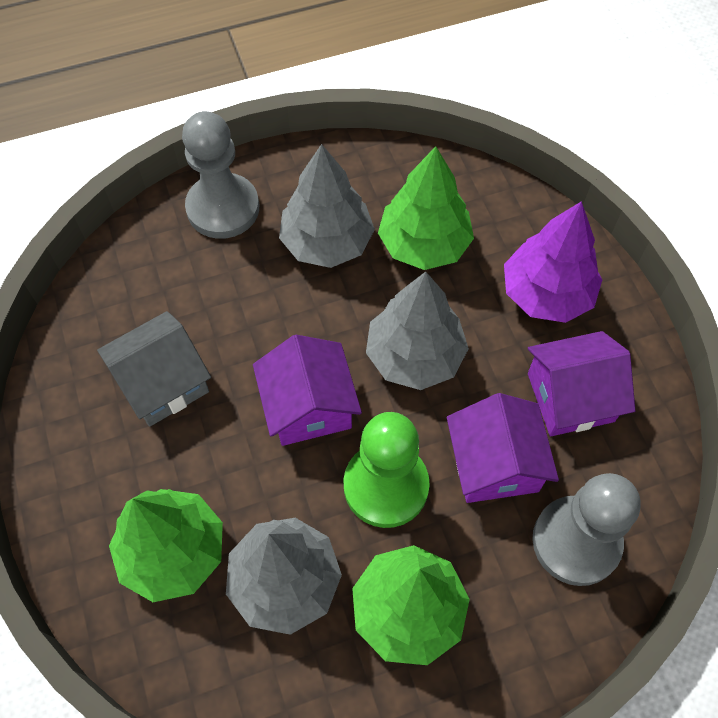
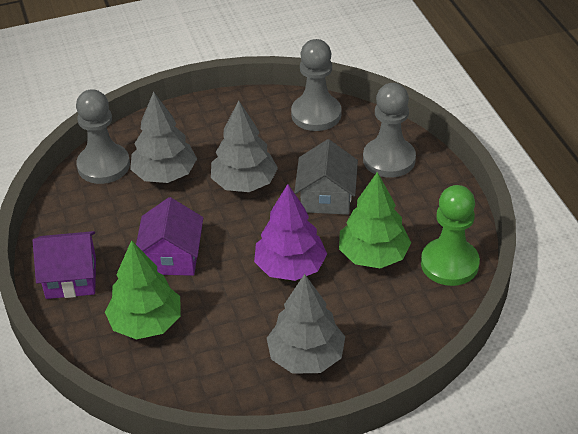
green tree: [109,489,223,602] [352,545,470,665] [378,146,474,270] = 3 -> [105,240,181,340] [339,172,411,268] = 2
grey pawn: [182,111,259,239] [532,473,640,586] = 2 -> [76,89,130,184] [291,39,342,131] [363,83,416,178] = 3
purple house: [253,335,362,446] [447,393,559,503] [528,331,635,436] = 3 -> [33,231,96,299] [136,197,203,276] = 2

